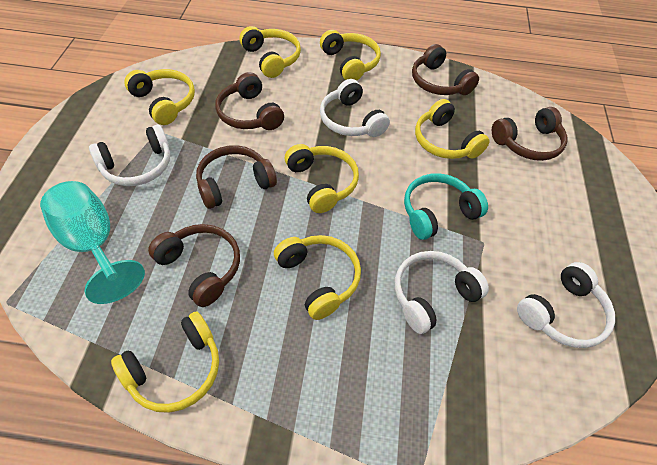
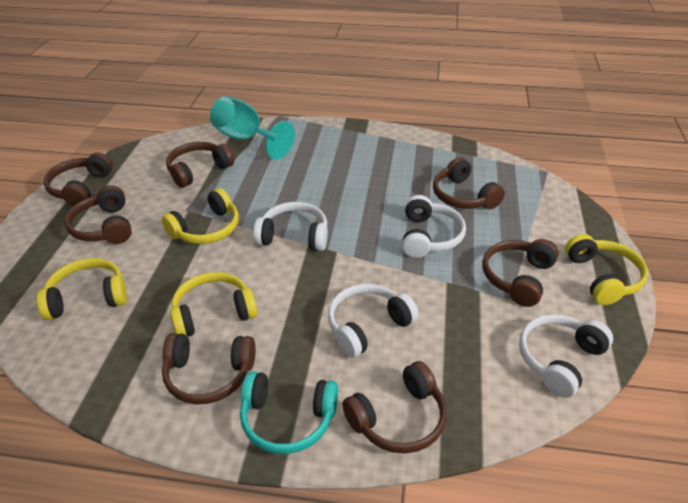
brown headphones: [148,224,240,307] [196,145,277,209] [215,72,284,130] [412,44,479,95] [492,107,568,161] = 5 -> [44,152,113,206] [65,185,132,244] [162,333,256,404] [166,142,234,188] [342,361,447,453] [433,157,505,209] [482,239,559,307] = 7
yellow headphones: [111,312,219,413] [124,69,195,125] [239,26,301,78] [274,235,361,320] [285,144,359,213] [320,30,381,81] [415,99,490,159] = 7 -> [37,258,127,320] [162,188,239,244] [170,272,257,336] [565,234,648,305] = 4

